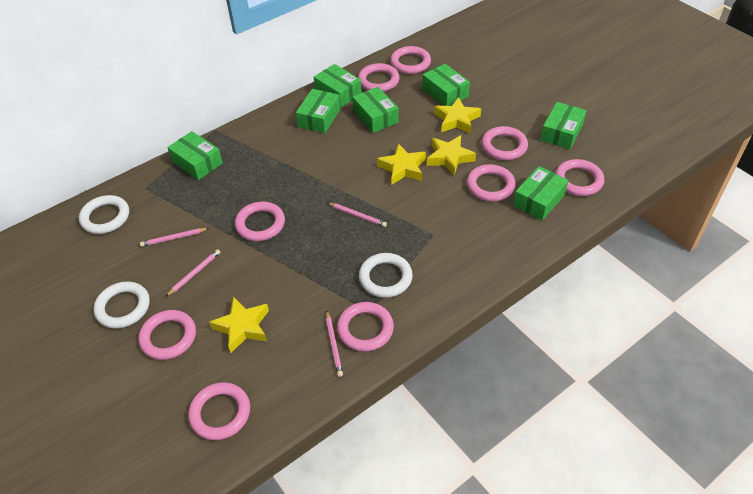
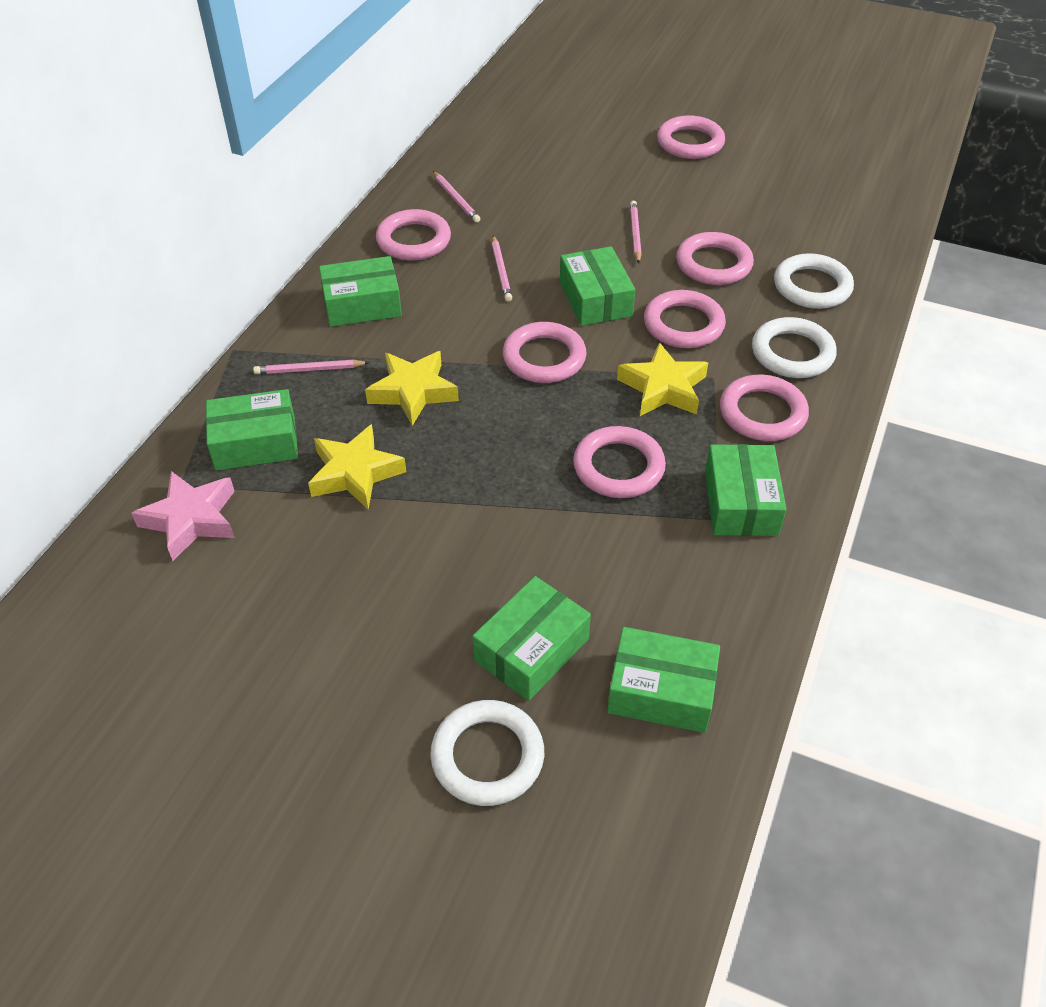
green box: [167,131,223,180] [296,89,341,133] [314,64,362,107] [352,87,399,133] [422,64,470,106] [513,166,568,221] [540,102,586,149] = 7 -> [206,389,298,471] [319,256,402,327] [472,576,591,701] [560,246,635,326] [607,627,720,733] [705,444,787,536] = 6
pink ring: [138,310,196,360] [188,382,250,440] [235,202,285,241] [337,302,394,352] [358,63,400,92] [390,46,431,74] [467,164,516,201] [481,126,528,160] [555,159,604,196] = 9 -> [376,209,451,260] [503,322,587,383] [573,426,666,498] [644,290,726,348] [657,115,725,159] [676,232,754,285] [720,375,809,441] = 7
pink star: none = 0 -> [131,471,235,561] = 1
yellow star: [209,297,269,353] [377,143,426,185] [427,135,476,175] [434,97,481,134] = 4 -> [308,424,406,510] [365,351,459,426] [617,342,708,416] = 3

